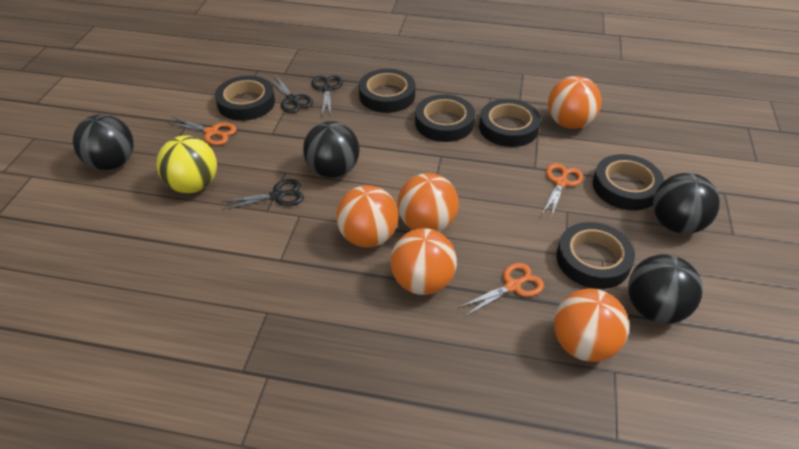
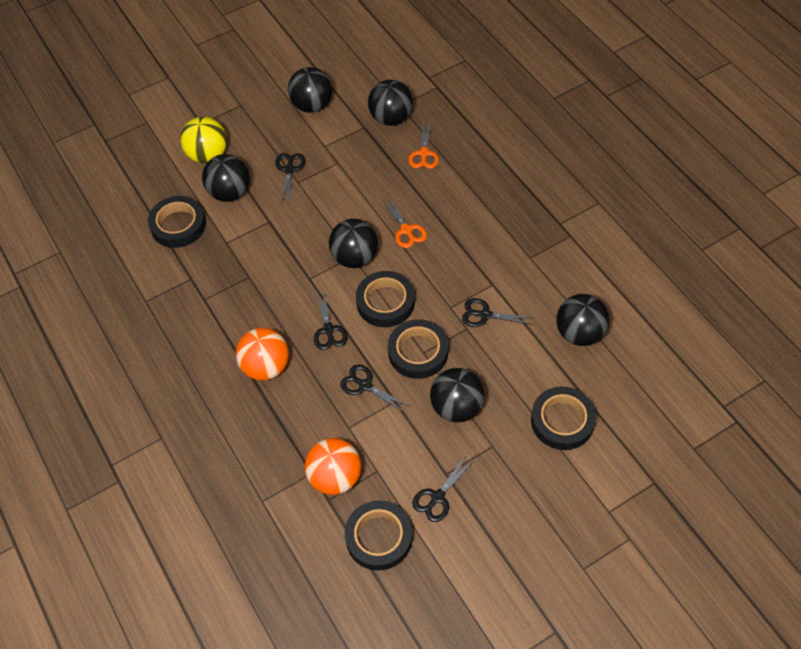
black ball: [73,114,134,170] [303,121,359,178] [628,254,703,324] [653,173,720,234] = 4 -> [202,154,250,202] [288,67,332,113] [329,219,378,268] [368,80,413,126] [430,368,485,423] [556,294,609,346] = 6
black scissors: [221,179,304,210] [268,76,313,113] [311,75,343,116] = 3 -> [275,153,306,204] [314,292,348,350] [340,365,411,413] [412,456,474,522] [462,298,534,327] = 5
black tape: [215,76,275,121] [359,69,416,113] [415,94,475,142] [479,99,541,147] [556,222,635,289] [593,154,664,210] = 6 -> [148,196,206,248] [345,500,413,570] [356,271,415,327] [388,319,449,379] [531,387,596,450] = 5
orange ball: [336,185,399,248] [390,228,457,295] [397,173,459,232] [548,76,602,129] [554,289,629,362] = 5 -> [236,328,289,380] [305,438,361,495] = 2
orange scissors: [167,117,237,145] [458,263,544,316] [542,163,583,218] = 3 -> [382,196,427,248] [408,120,439,169] = 2

